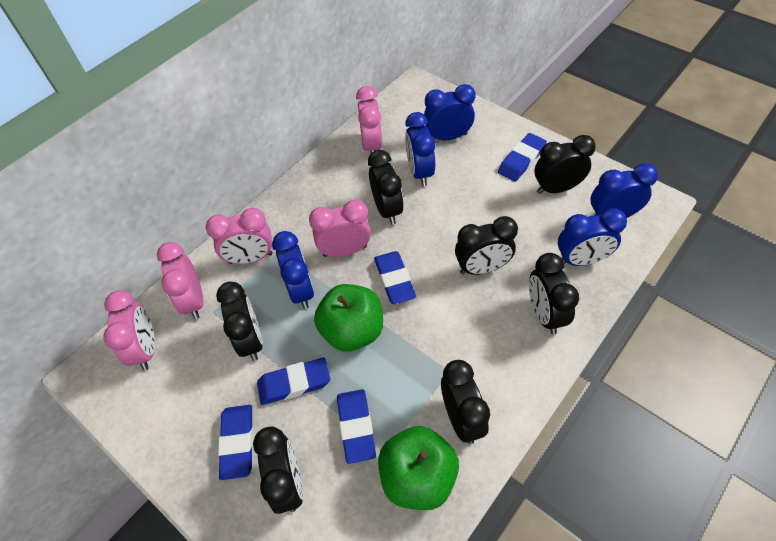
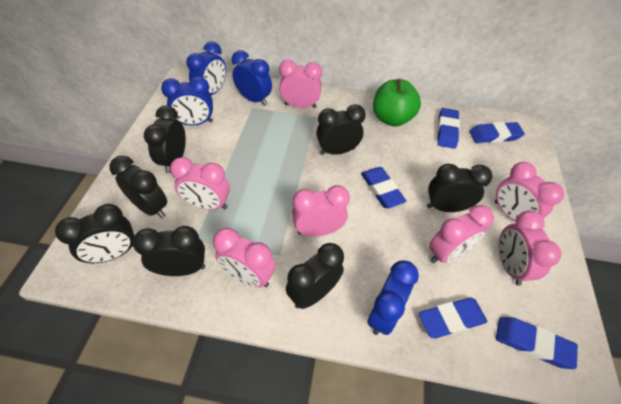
blue clock: [272,231,314,309] [405,112,435,186] [424,84,476,141] [558,208,627,266] [591,163,658,218] = 5 -> [161,76,213,125] [187,41,226,95] [232,50,272,106] [367,260,419,335] = 4
green apple: [314,284,383,352] [378,426,459,510] = 2 -> [373,79,421,126] = 1
pink clock: [103,290,155,370] [157,242,203,319] [206,208,273,264] [309,200,371,257] [356,86,383,153] = 5 -> [170,157,230,210] [213,228,275,288] [279,60,322,108] [292,185,350,236] [429,205,494,263] [495,162,564,221] [499,210,562,286] = 7

